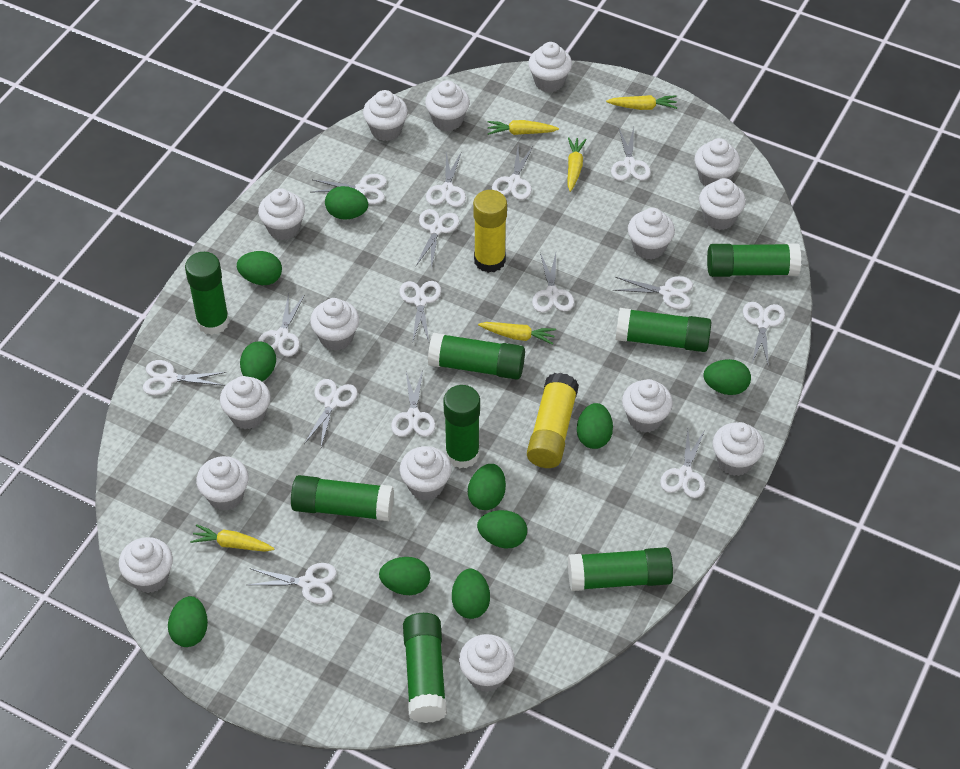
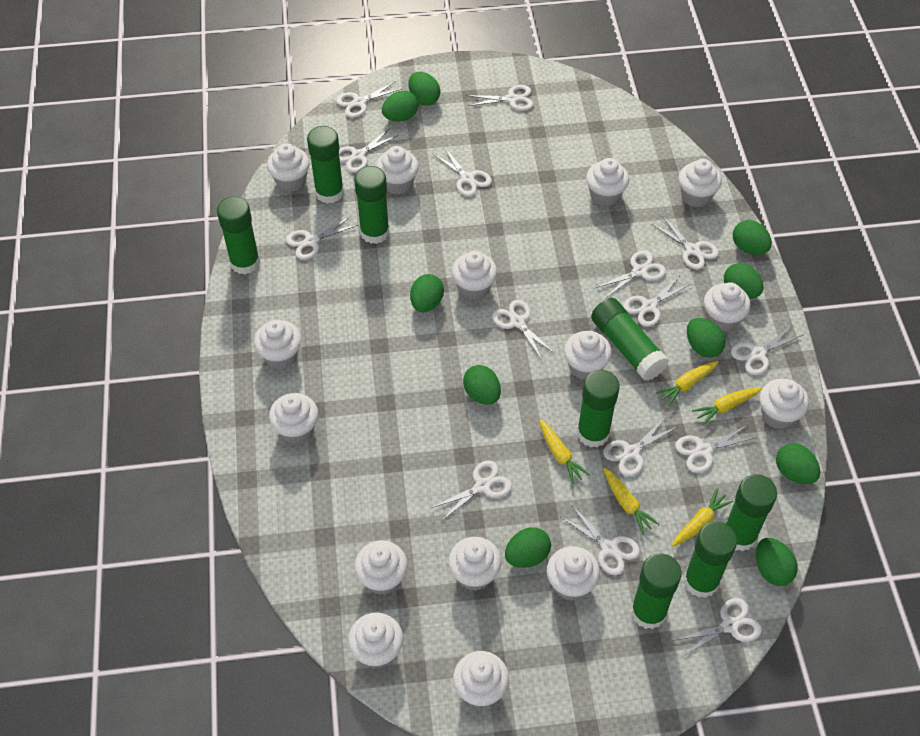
yellow glue stick: [473,190,507,273] [527,373,579,468] = 2 -> none = 0

